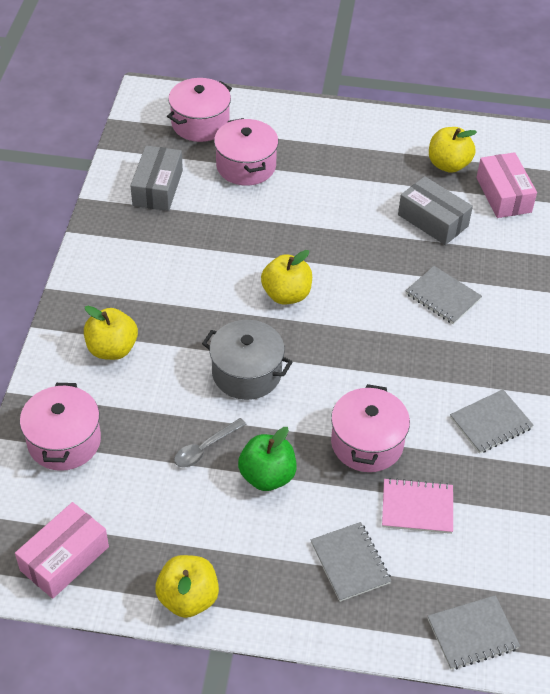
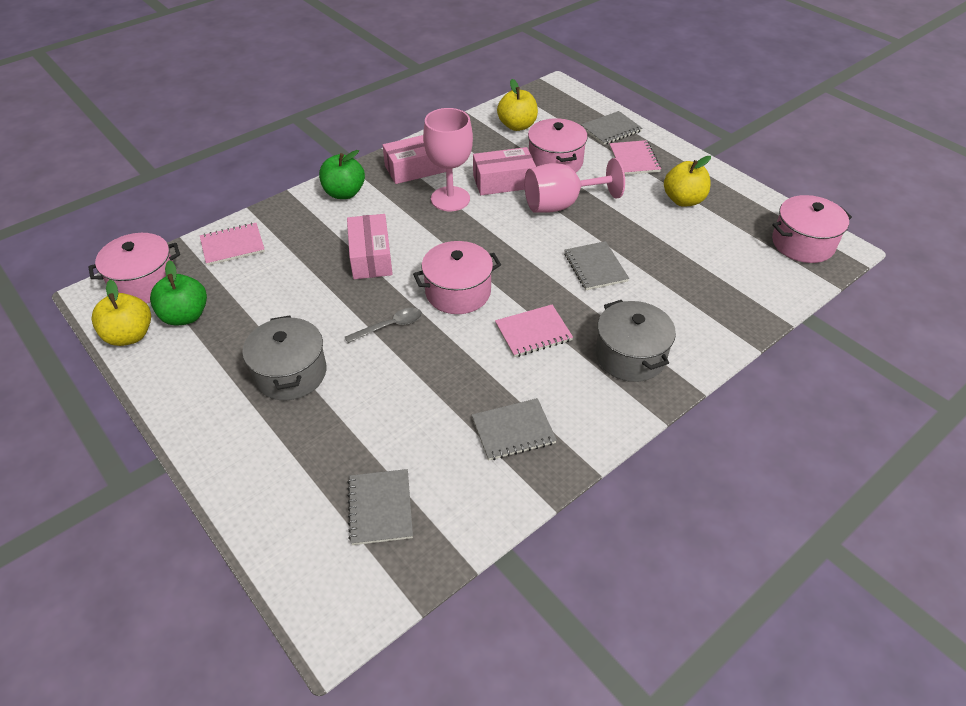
green apple: [238,427,297,491] = 1 -> [150,260,207,326] [319,150,365,199] = 2
grey box: [130,145,183,211] [398,176,473,245] = 2 -> none = 0
grey pot: [202,320,292,400] = 1 -> [242,315,326,400] [595,300,676,382] = 2
pink box: [15,502,109,599] [476,152,537,218] = 2 -> [347,214,393,279] [383,135,446,184] [473,147,536,195] = 3
pink goblet: none = 0 -> [423,108,473,211] [524,158,625,213] = 2
pink notebook: [382,478,453,534] = 1 -> [200,223,265,266] [495,305,573,357] [609,140,661,175] = 3
yellow apple: [84,306,138,360] [155,555,219,618] [261,250,312,305] [429,127,477,173] = 4 -> [92,280,151,346] [497,79,538,131] [664,156,711,207] = 3

